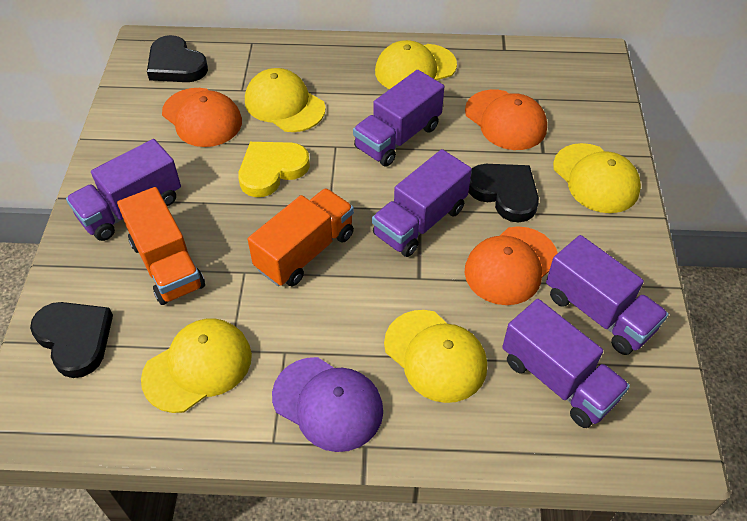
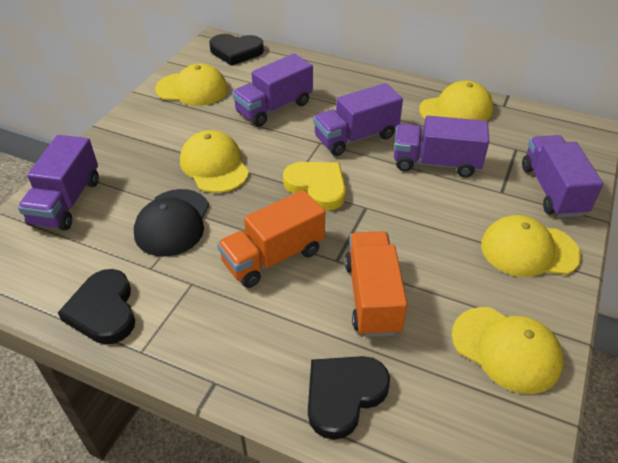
black cap: none = 0 -> [134,189,209,257] = 1
orange cap: [162,88,242,147] [464,226,558,305] [465,90,547,150] = 3 -> none = 0
purple cap: [272,357,383,452] = 1 -> none = 0

